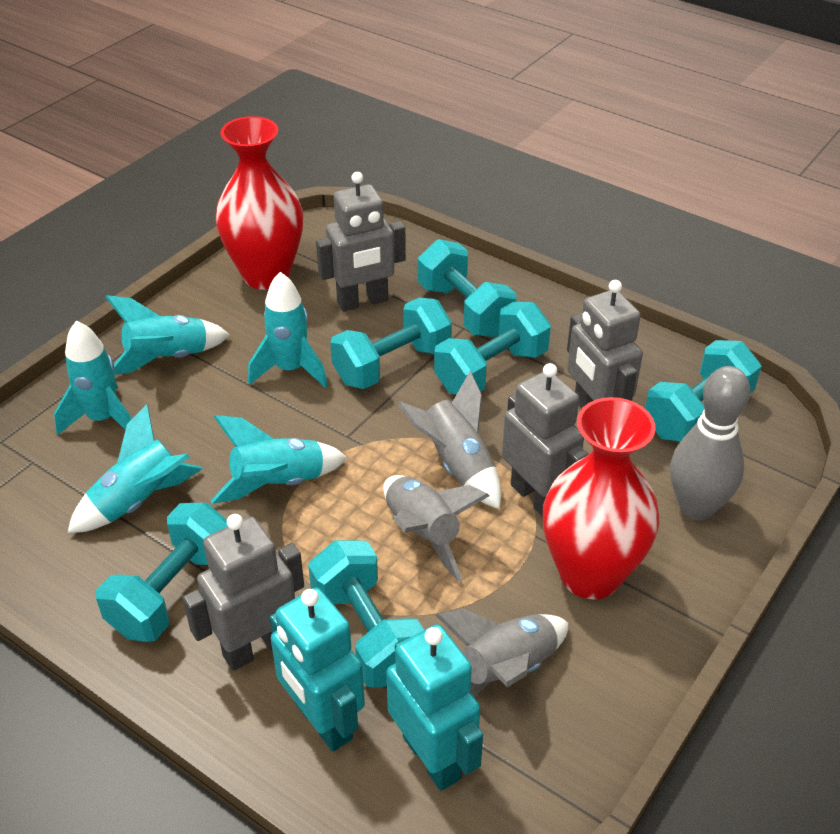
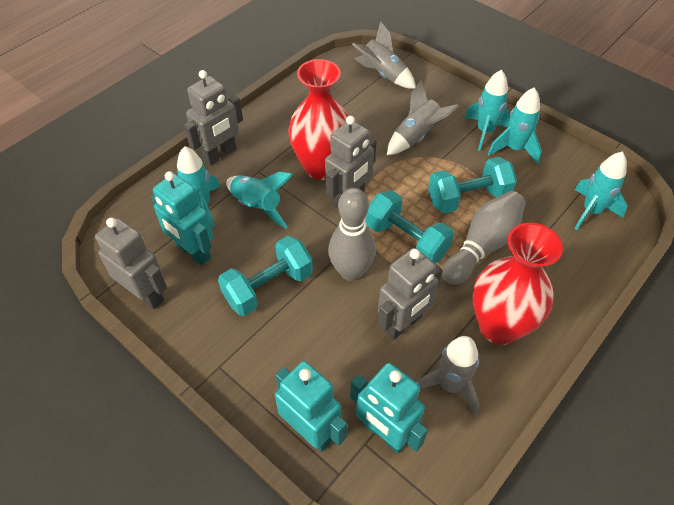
grey bowling pin: [670,366,750,521] = 1 -> [328,188,376,281] [442,191,525,285] = 2
turquoise dumbbell: [96,503,228,642] [308,540,424,688] [330,298,452,389] [418,239,517,337] [434,302,551,395] [645,340,761,442] = 6 -> [218,236,313,316] [366,190,454,263] [428,157,517,214] = 3
turquoise robot: [270,587,365,752] [386,624,483,791] = 2 -> [151,171,213,266] [275,361,347,452] [350,363,428,453] = 3

